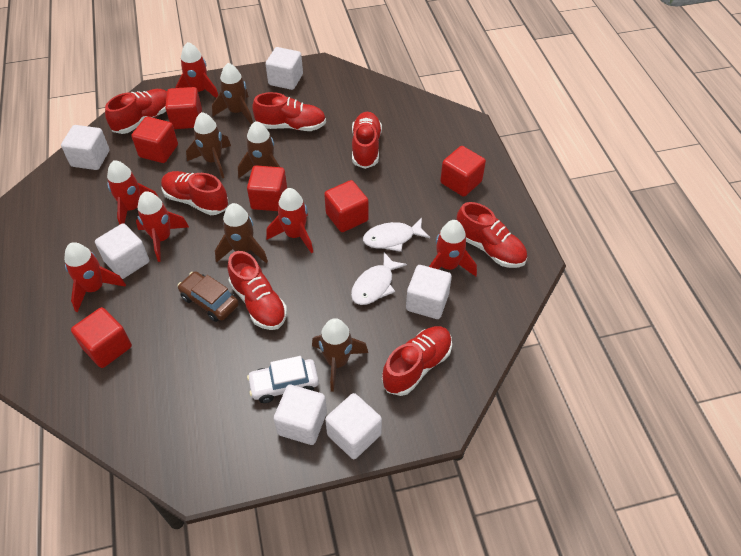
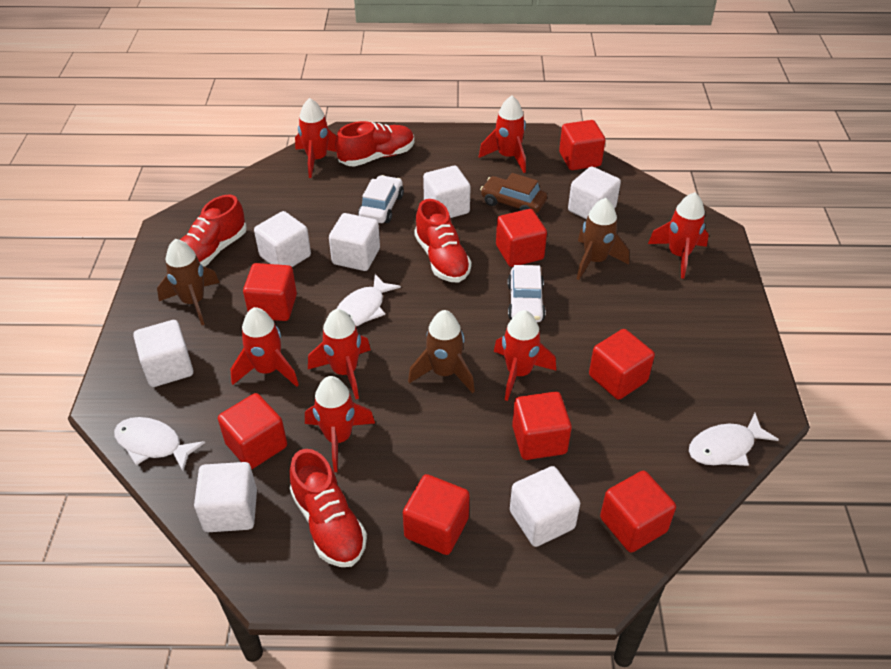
brown rocket: [186,112,231,178] [212,63,253,125] [215,203,268,263] [238,121,280,178] [312,318,368,392] = 5 -> [157,239,220,325] [408,310,475,393] [577,198,629,280] = 3
red cube: [71,307,132,368] [131,117,178,163] [165,87,202,129] [247,165,287,211] [324,180,369,232] [440,146,486,197] = 6 -> [218,393,287,469] [243,263,297,321] [403,474,470,555] [496,209,547,267] [512,392,572,460] [559,120,605,170] [589,329,655,400] [600,471,676,553] = 8
red rocket: [64,242,126,312] [107,160,159,225] [136,191,189,262] [175,42,218,98] [266,188,313,254] [429,220,477,276] = 6 -> [231,307,299,387] [295,98,337,178] [305,376,375,472] [308,309,371,399] [479,96,526,173] [494,310,556,401] [648,192,709,279] = 7
red shoe: [105,89,167,134] [161,171,228,215] [228,251,287,330] [252,92,326,131] [352,112,382,169] [382,326,452,396] [457,202,527,268] = 7 -> [180,195,247,267] [289,449,367,567] [335,121,414,167] [414,199,472,282] = 4
white car: [247,356,319,403] = 1 -> [358,175,404,223] [507,265,546,322] = 2
white cube: [61,125,109,170] [95,223,149,279] [266,47,303,90] [274,385,327,445] [325,393,382,459] [406,265,452,319] = 6 -> [133,320,193,387] [194,462,257,532] [254,211,311,267] [329,213,380,271] [423,166,470,218] [510,466,580,547] [568,166,621,220] = 7
white fish: [351,252,407,305] [363,218,430,252] = 2 -> [114,417,205,471] [337,274,401,326] [689,413,779,466] = 3

